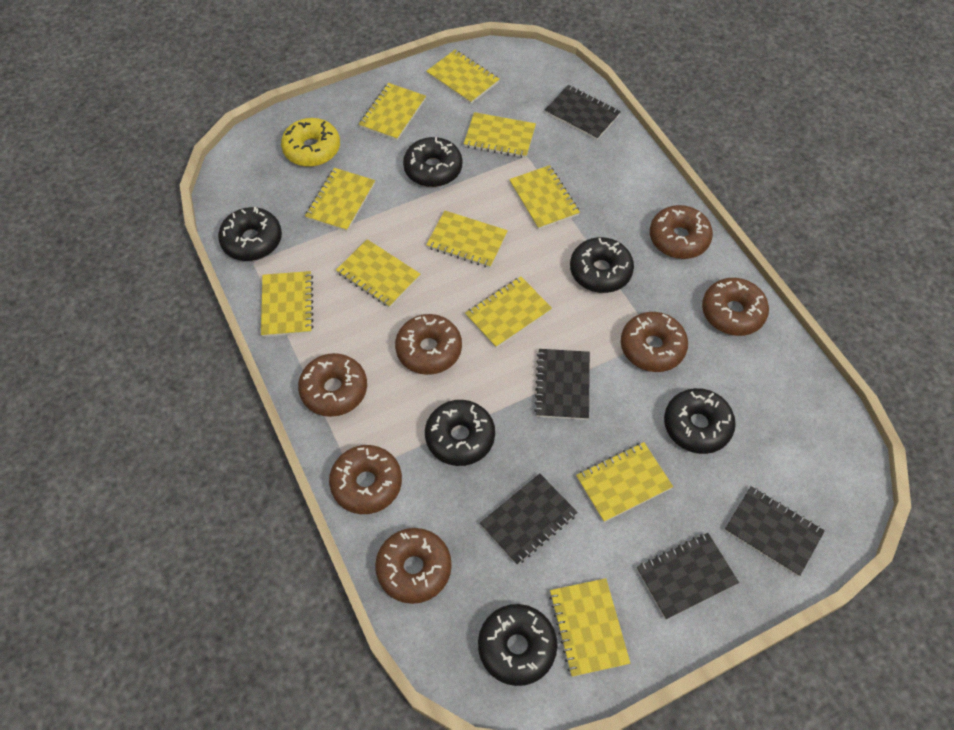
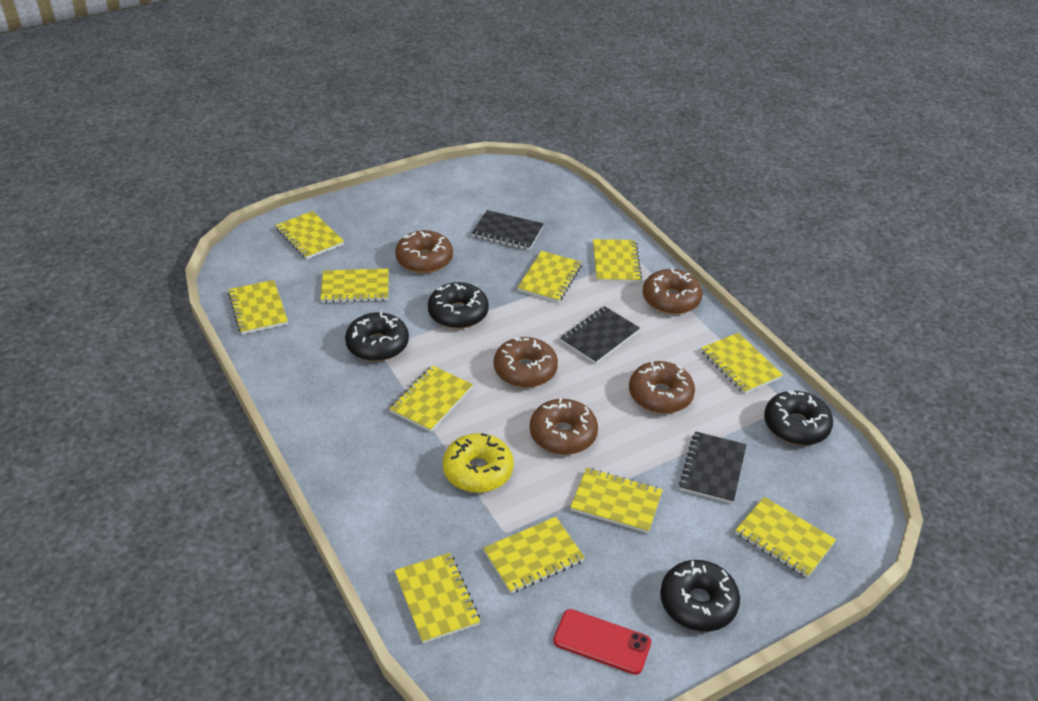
black donut: [218,207,282,261] [403,137,462,187] [425,400,495,466] [478,604,557,686] [570,237,634,293] [664,388,736,454] = 6 -> [345,312,409,361] [428,282,489,329] [660,560,740,632] [764,390,833,445] = 4
black notebook: [480,474,578,565] [534,349,590,420] [545,85,621,140] [637,533,739,620] [725,486,825,576] = 5 -> [472,210,544,250] [560,306,640,364] [679,431,747,504] = 3
brown donut: [298,353,367,417] [329,445,402,514] [375,528,452,604] [395,314,462,375] [621,312,688,372] [650,205,713,259] [702,278,769,336] = 7 -> [395,230,453,273] [494,337,558,388] [530,398,598,455] [629,361,695,414] [643,268,703,314] = 5
red phone: none = 0 -> [553,609,651,675] = 1

